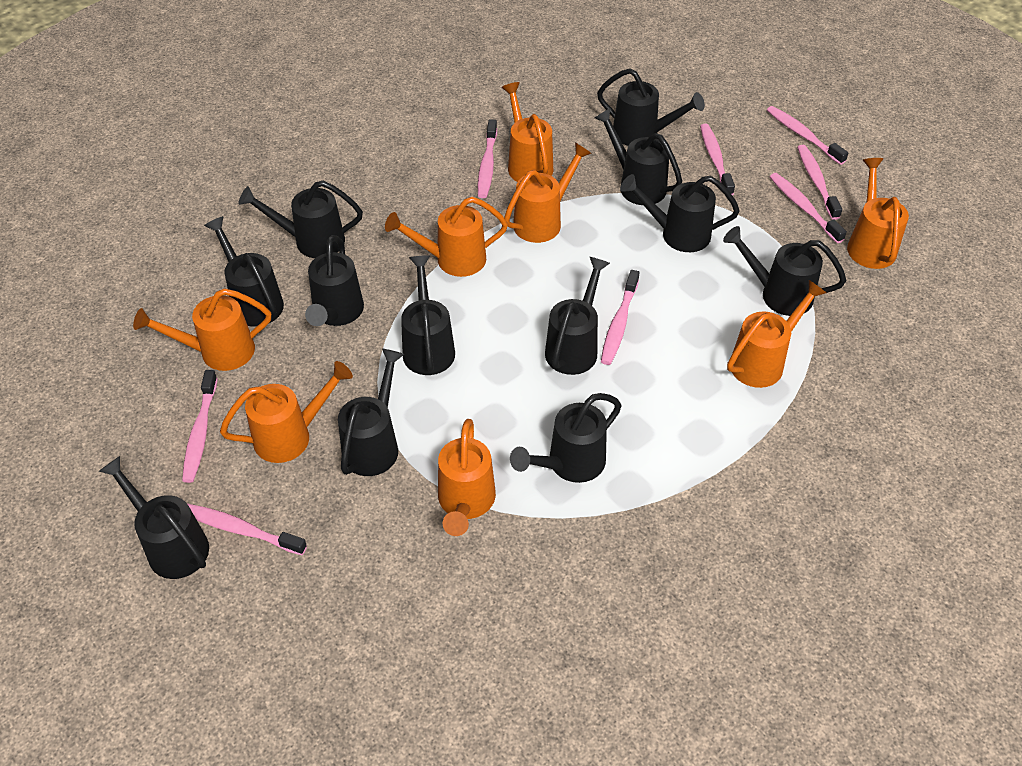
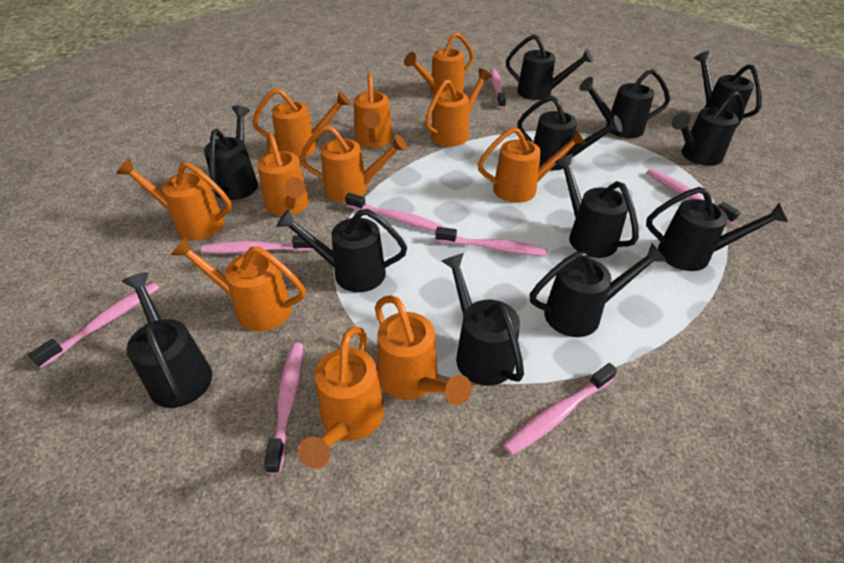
orange watering can: [133,288,271,371] [220,361,353,463] [385,197,508,277] [438,419,496,536] [502,82,553,182] [504,143,592,243] [727,280,826,388] [847,158,909,269] = 8 -> [117,158,232,240] [171,237,306,331] [252,88,350,159] [257,132,309,216] [298,327,385,469] [300,125,408,202] [354,73,393,148] [375,295,472,405] [404,32,474,95] [425,68,492,146] [478,127,586,203] = 11

